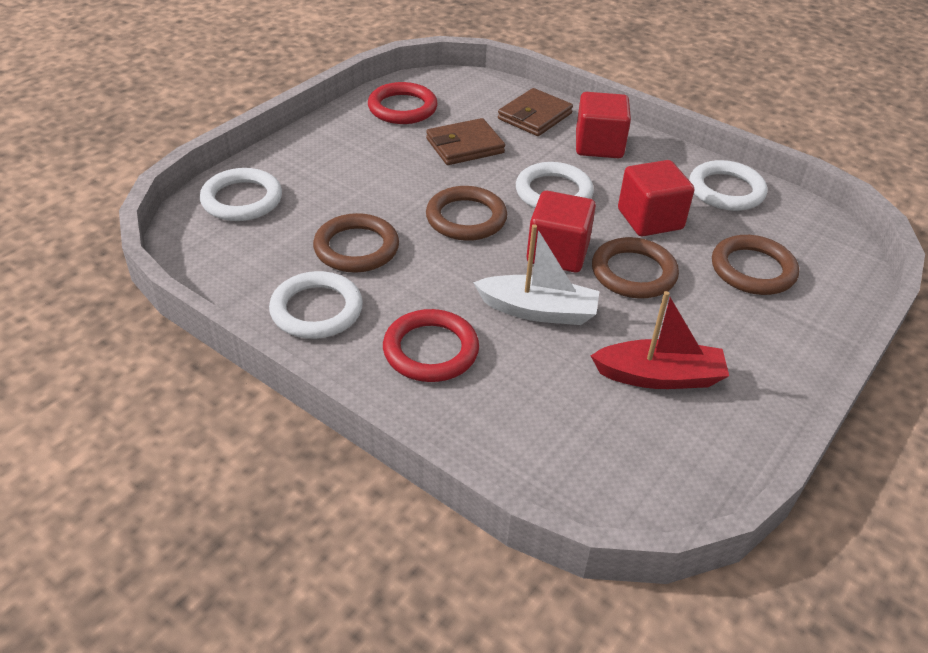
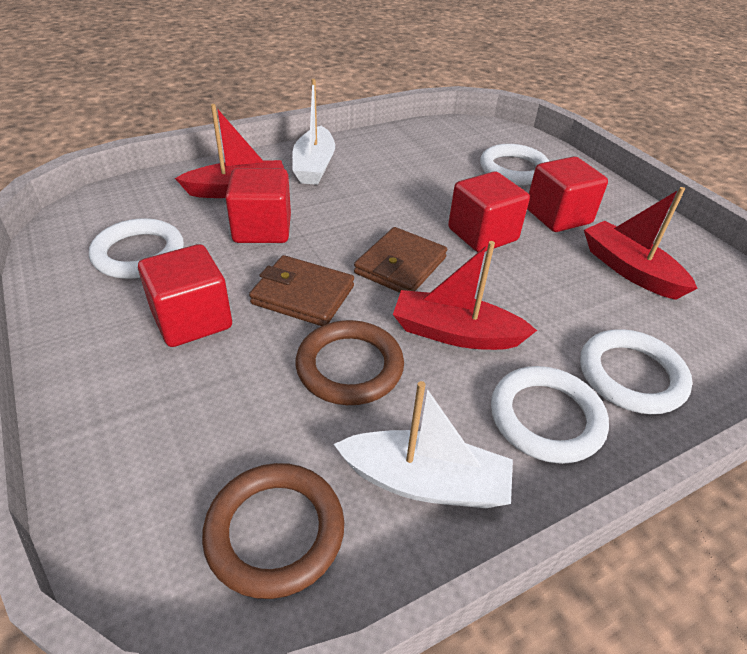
brown ring: [313,213,399,273] [426,186,507,241] [592,237,679,299] [712,235,799,295] = 4 -> [202,463,344,599] [295,320,404,405] = 2
red boat: [591,291,729,389] = 1 -> [175,104,284,198] [393,241,537,350] [584,187,698,300] = 3
red cube: [527,191,596,272] [576,92,631,158] [618,160,694,236] = 3 -> [138,244,232,347] [225,168,291,243] [448,171,530,252] [527,156,608,232] = 4
red ring: [368,82,437,124] [383,309,479,382] = 2 -> none = 0
white boat: [473,224,600,325] = 1 -> [292,79,335,185] [334,381,513,508] = 2

